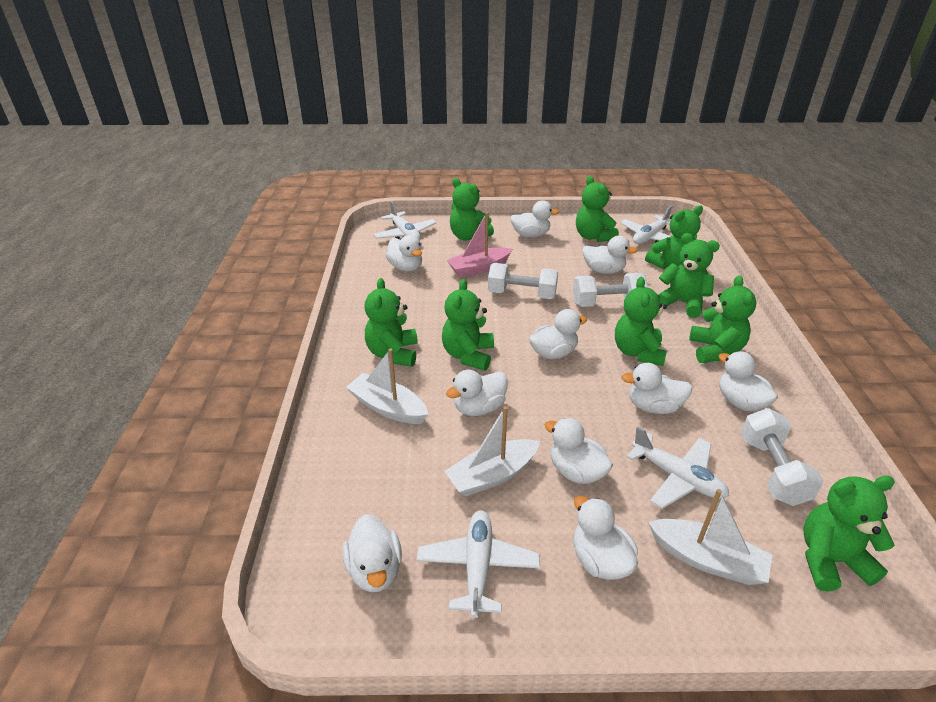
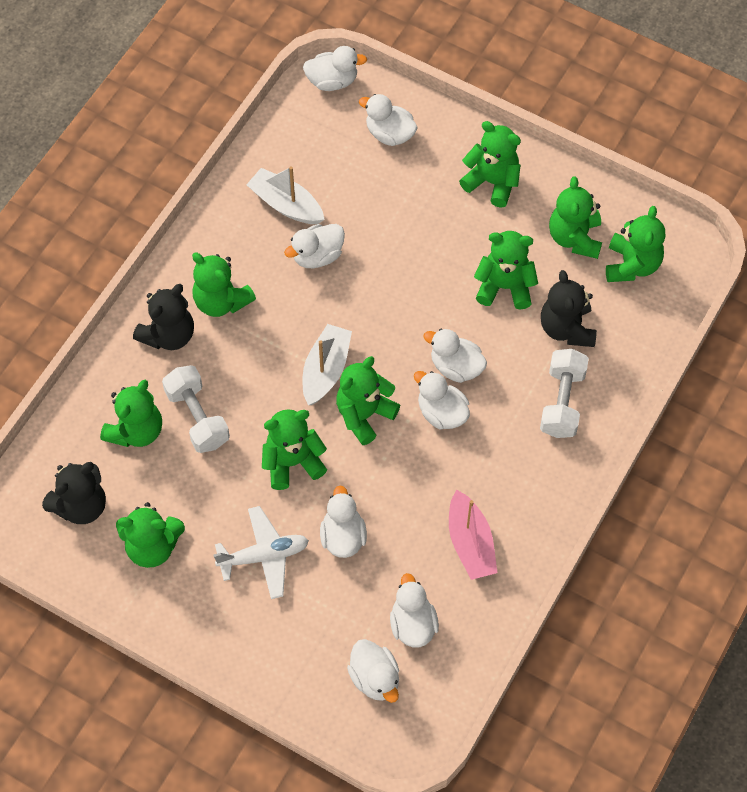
black teddy bear: none = 0 -> [42,462,106,524] [133,284,194,350] [541,270,597,347] = 3
white boat: [346,348,429,424] [444,406,540,497] [648,489,772,585] = 3 -> [246,166,325,224] [303,324,352,405] = 2
white duck: [342,514,402,592] [386,235,422,271] [446,370,508,416] [510,200,559,238] [529,309,587,359] [545,418,613,484] [573,496,638,580] [583,236,637,274] [621,363,692,414] [719,351,778,411] = 10 -> [284,224,345,268] [303,46,367,91] [320,486,367,558] [347,639,399,703] [359,94,418,146] [390,573,439,647] [414,371,470,430] [423,329,487,383] = 8
white dumbbell: [488,263,558,299] [573,273,648,307] [741,408,824,506] = 3 -> [162,365,230,453] [540,349,589,438] = 2
white plane: [373,201,437,241] [417,510,540,618] [620,206,672,244] [626,426,729,509] = 4 -> [214,506,309,599] = 1

